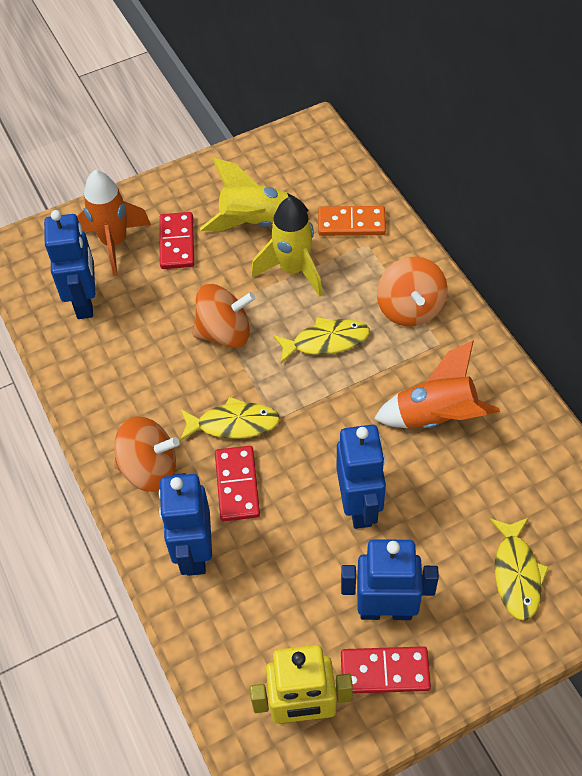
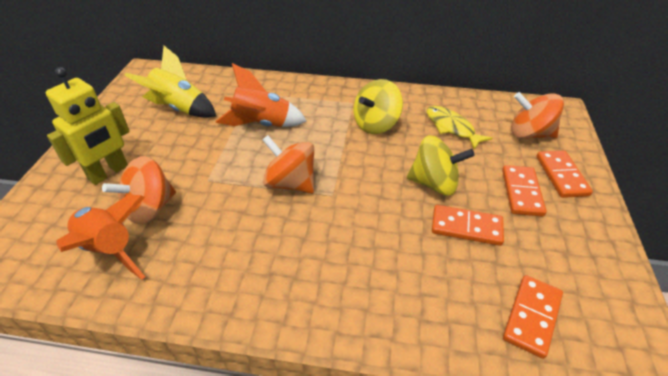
blue robot: [44,210,95,319] [159,473,212,576] [337,425,386,529] [341,539,439,620] = 4 -> none = 0
orange domino: [318,206,386,236] = 1 -> [432,205,504,246] [502,165,547,217] [503,275,563,359] [537,151,593,198] = 4
red domino: [160,212,194,269] [215,446,260,521] [341,646,431,693] = 3 -> none = 0
yellow fish: [180,397,280,441] [273,317,370,363] [490,517,549,621] = 3 -> [427,106,493,150] = 1
yellow rocket: [200,157,309,231] [251,197,323,297] = 2 -> [124,46,216,118] = 1
yellow spinning top: none = 0 -> [354,79,403,134] [407,135,475,196] = 2

